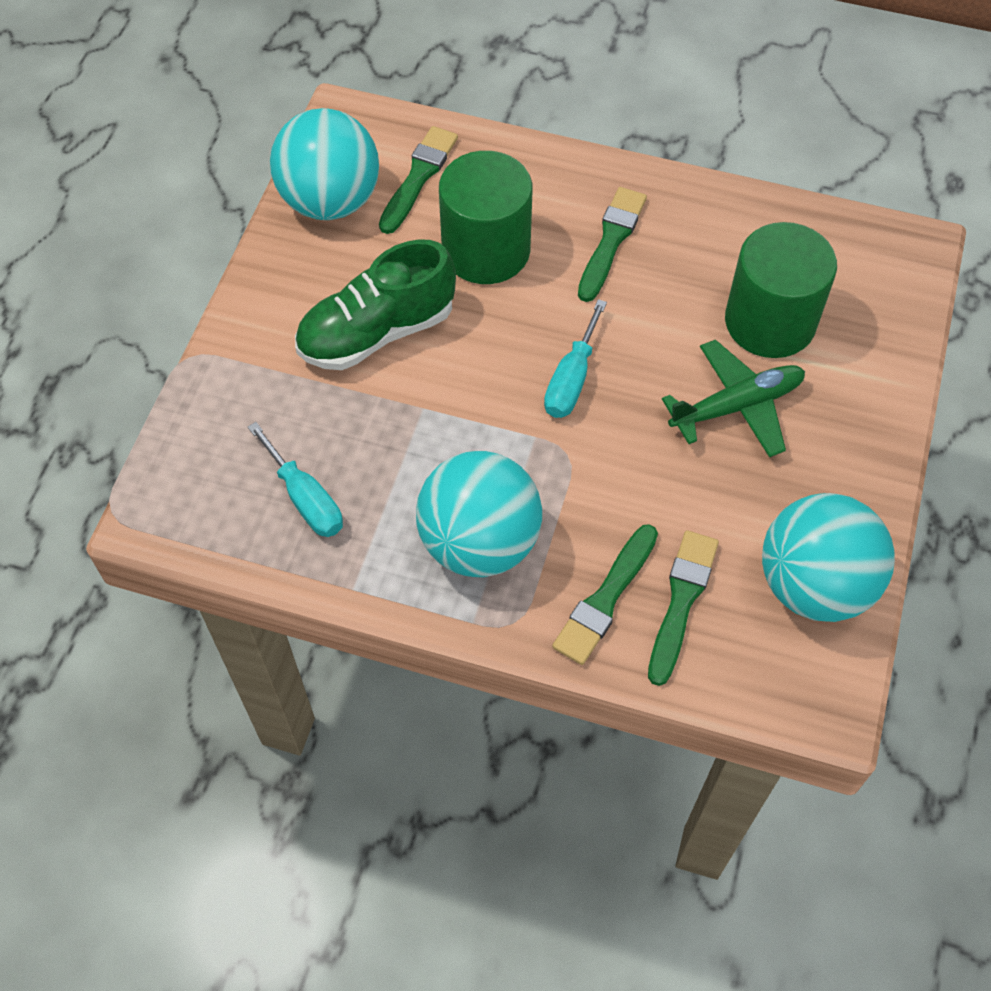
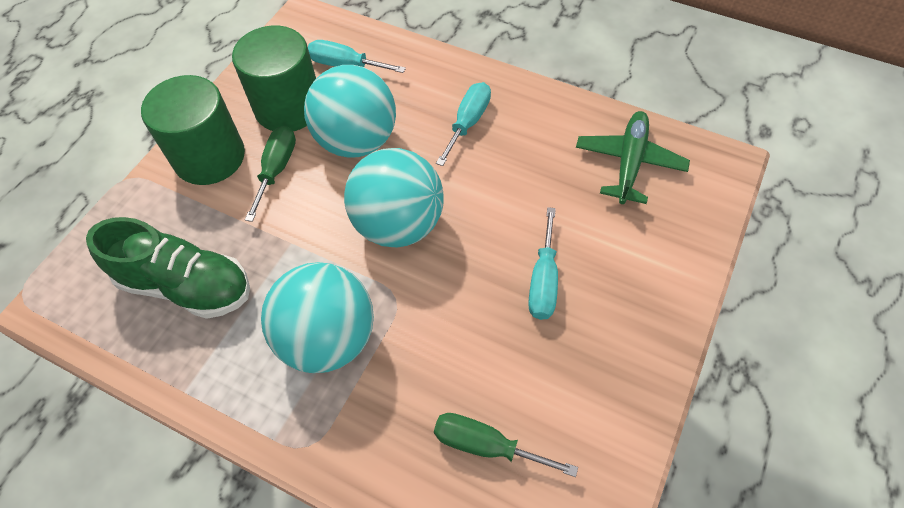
green brush: [379,126,458,234] [552,524,658,665] [578,187,647,302] [648,530,719,686] = 4 -> none = 0
green screwdriver: none = 0 -> [245,125,296,222] [434,413,578,477] = 2
turquoise screwdriver: [248,422,343,537] [544,299,607,418] = 2 -> [308,40,406,73] [436,82,491,166] [528,207,558,320] = 3

